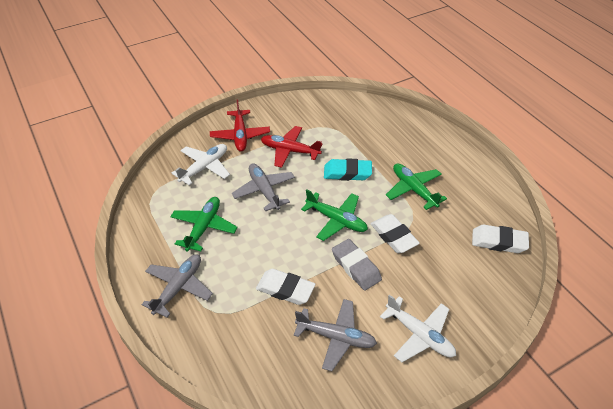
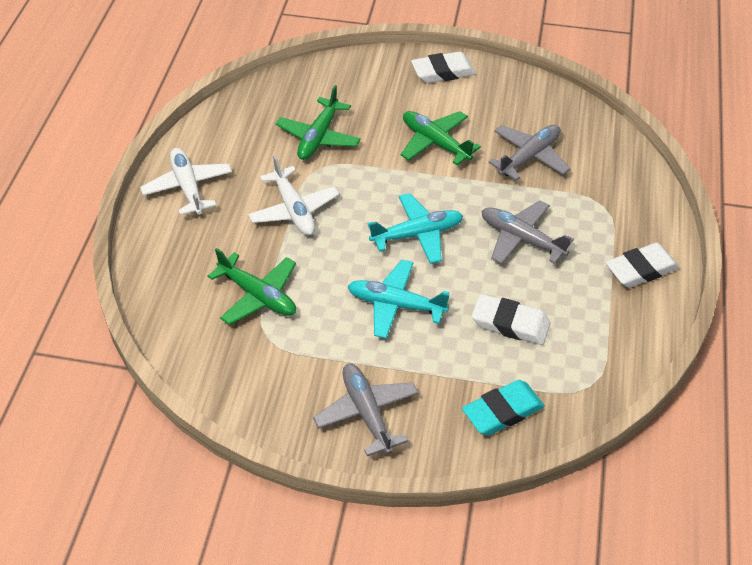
grey eraser: [332,239,382,291] = 1 -> none = 0
red plane: [210,100,270,152] [261,126,323,168] = 2 -> none = 0
turquoise plane: none = 0 -> [348,260,450,339] [367,193,463,264] = 2

